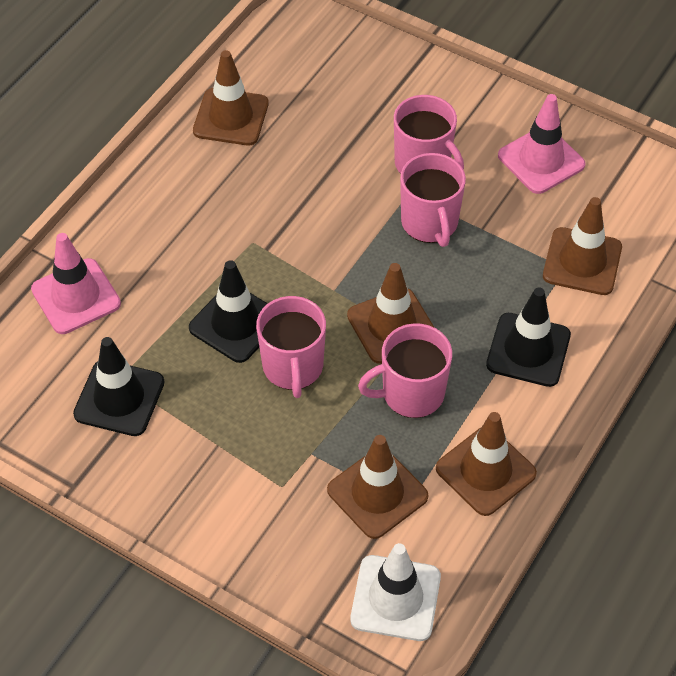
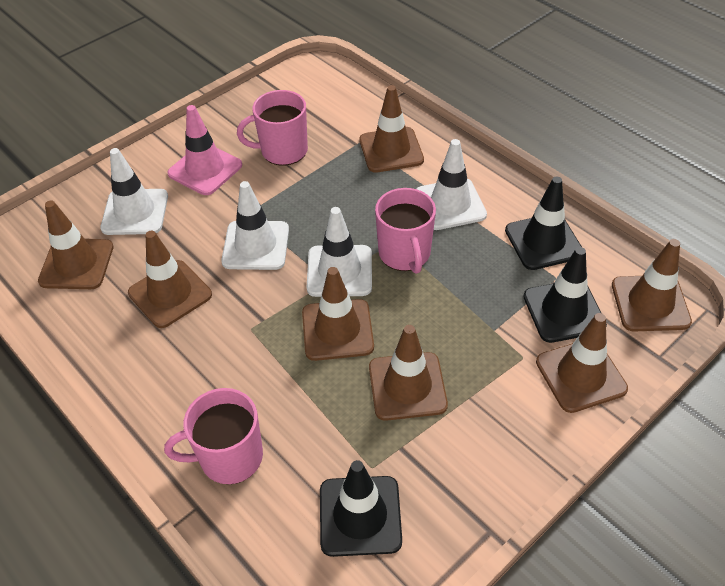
brown traffic cone: [193,50,269,145] [327,435,428,539] [347,263,435,364] [436,412,537,516] [543,197,622,295] = 5 -> [38,201,113,289] [128,231,212,328] [302,267,374,361] [359,85,424,173] [369,325,448,421] [536,313,628,413] [612,239,692,332] = 7
pink mug: [256,296,326,398] [358,323,452,418] [394,95,464,174] [400,153,466,247] = 4 -> [164,388,263,484] [237,90,308,166] [375,188,436,274] = 3
pink traffic cone: [31,233,121,334] [498,94,585,194] = 2 -> [167,105,242,195] = 1
white traffic cone: [350,543,441,641] = 1 -> [100,148,168,235] [221,181,289,270] [307,207,372,297] [417,139,487,230] = 4

